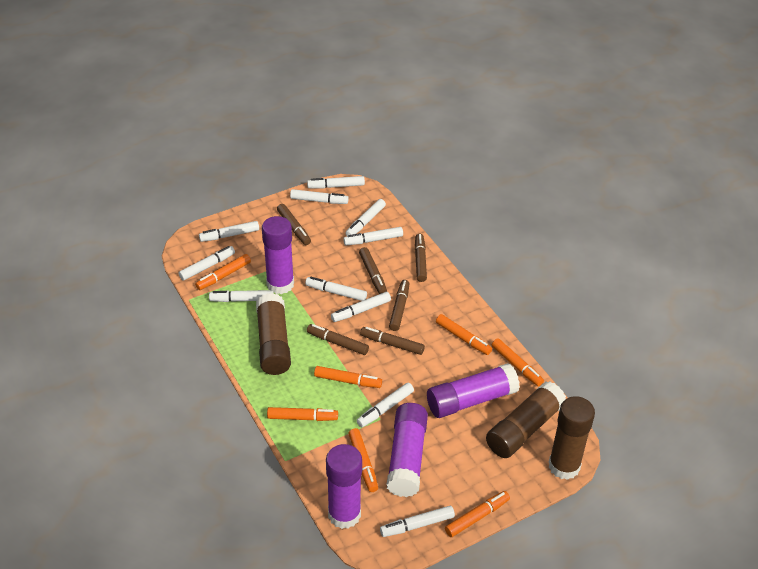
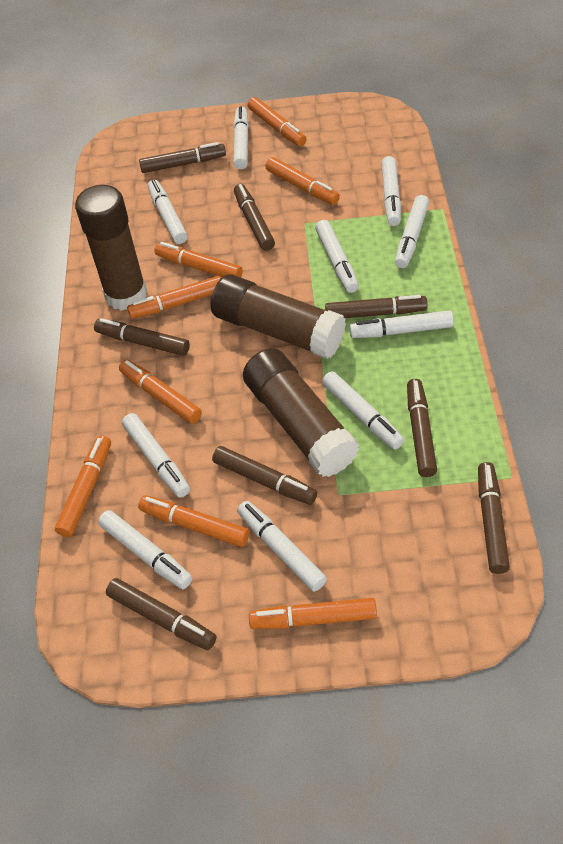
brown marker: [277,204,311,245] [307,324,369,355] [359,247,387,294] [360,327,425,355] [389,280,409,331] [415,234,427,282] = 6 -> [94,318,190,356] [106,578,216,650] [139,142,226,173] [212,446,317,505] [234,184,275,251] [325,295,428,318] [407,379,437,477] [478,462,510,574] = 8
orange marker: [195,254,251,290] [267,407,338,421] [314,366,382,388] [348,428,378,492] [436,314,492,355] [445,491,510,537] [492,338,544,386] = 7 -> [55,435,111,537] [119,359,202,424] [127,276,221,319] [138,495,249,547] [154,242,243,278] [248,97,306,146] [249,598,377,629] [265,157,340,205] = 8
purple glue stick: [262,216,294,294] [326,444,362,529] [387,403,428,497] [427,363,520,418] = 4 -> none = 0
white marker: [179,246,235,281] [199,221,259,242] [209,290,273,302] [290,189,349,204] [305,277,367,301] [307,176,365,189] [331,292,391,322] [343,227,403,245] [346,199,386,236] [357,383,414,427] [380,506,455,537] = 11 -> [98,510,192,589] [122,413,190,498] [148,180,188,244] [234,106,249,169] [237,501,327,592] [315,220,359,293] [322,371,404,450] [349,310,454,338] [381,156,401,226] [395,195,429,268] = 10

